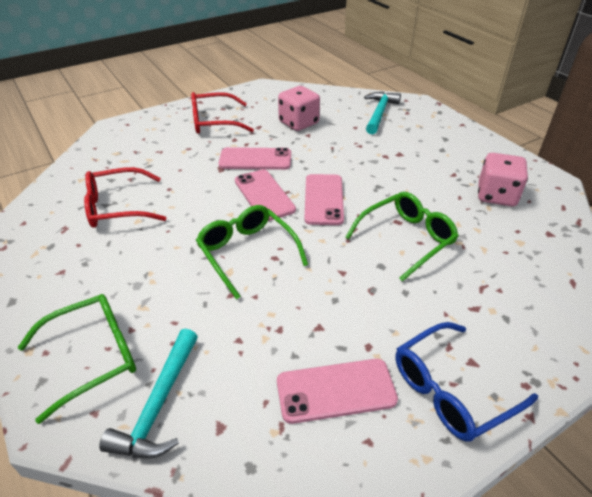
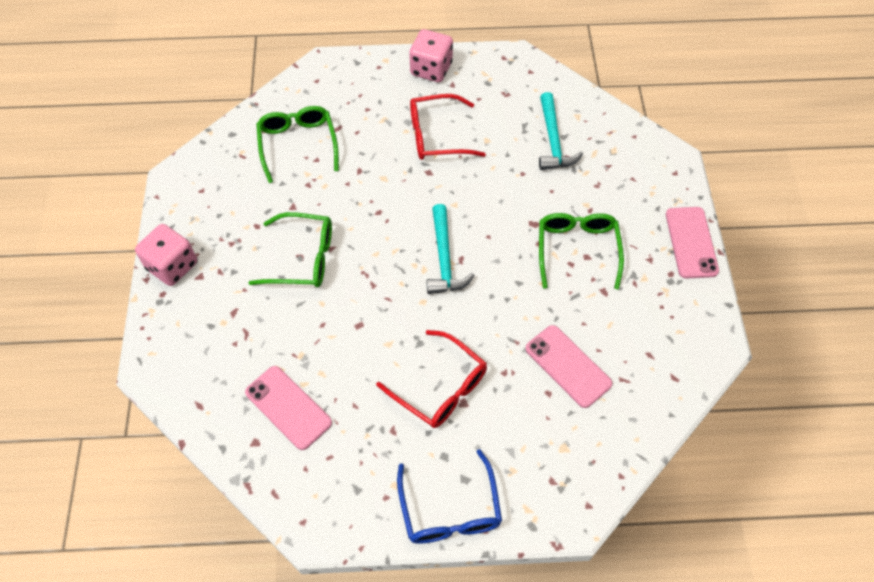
pink phone: [219,147,291,170] [235,169,296,221] [277,359,398,424] [305,174,344,225] = 4 -> [245,366,332,450] [525,325,612,408] [666,207,719,278] = 3

